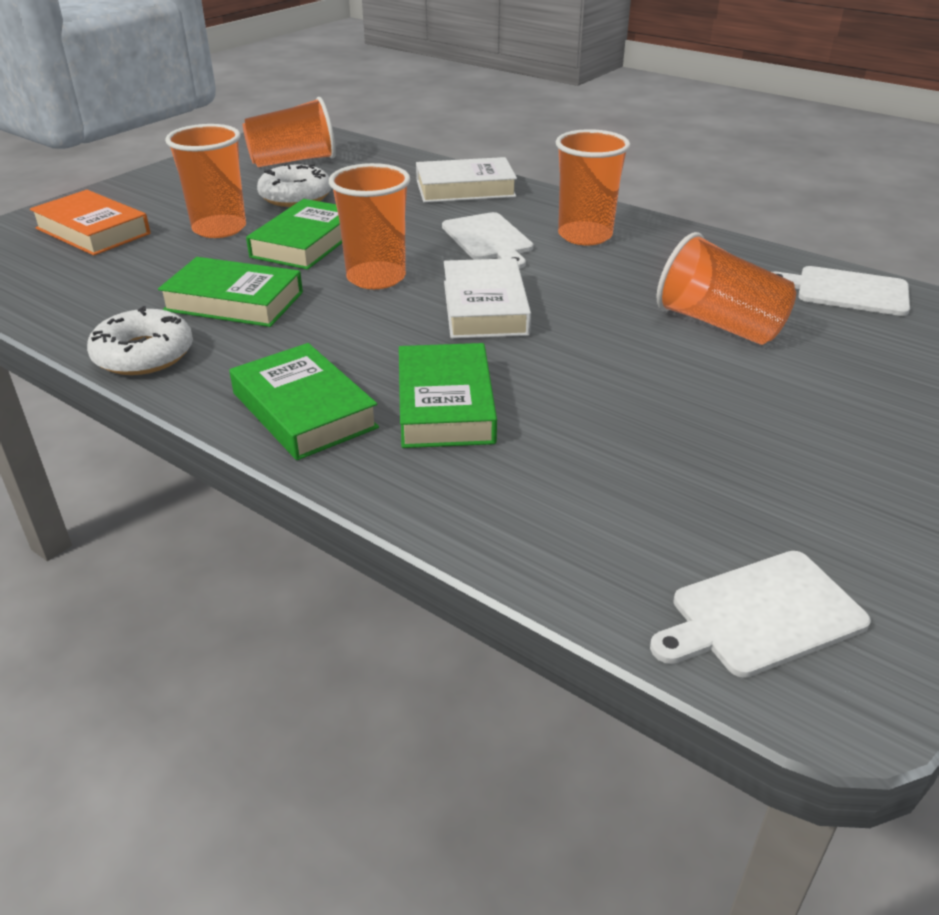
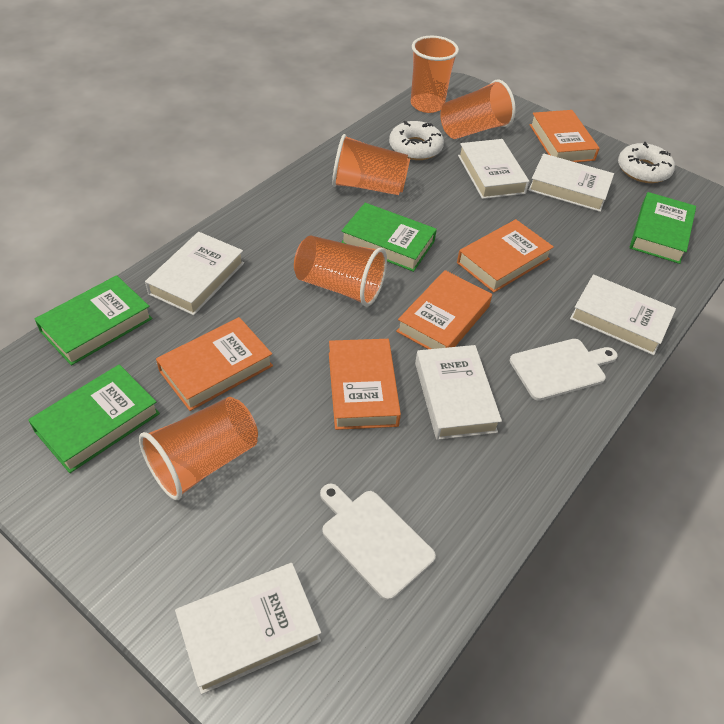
orange book: [30,190,150,256] = 1 -> [156,317,273,411] [329,339,401,430] [396,270,492,349] [457,219,554,293] [530,110,600,162] = 5
white book: [416,157,517,203] [444,258,531,339] = 2 -> [145,232,244,315] [175,563,321,694] [415,345,502,440] [458,139,529,199] [528,153,614,212] [570,274,676,355] = 6
white cutting board: [442,212,533,269] [650,551,871,678] [772,266,910,316] = 3 -> [320,484,436,600] [510,339,618,401] = 2

